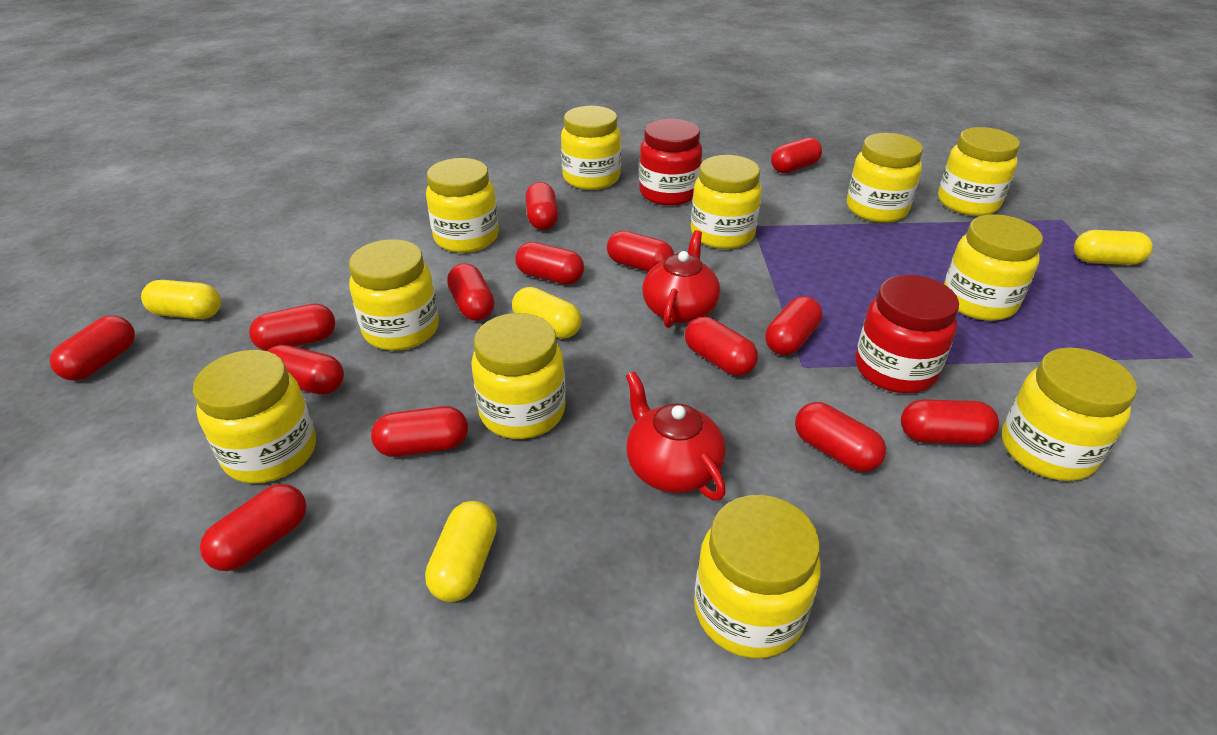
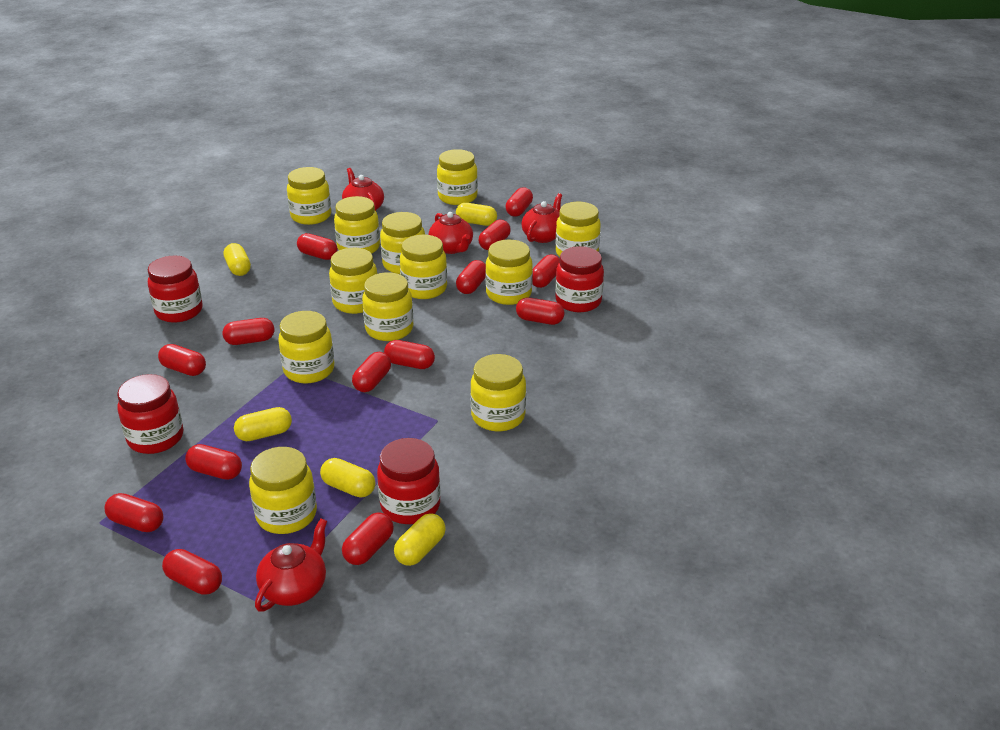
red jar: [639,119,702,206] [855,275,959,393] = 2 -> [117,374,183,454] [148,255,203,323] [377,438,440,524] [555,246,604,312] = 4
red teapot: [626,371,726,500] [642,230,720,328] = 2 -> [255,518,327,612] [342,168,384,211] [429,212,473,254] [521,193,562,243] = 4
yellow capsule: [141,280,221,319] [425,501,497,602] [512,287,582,339] [1074,230,1153,265] = 4 -> [223,243,251,276] [234,407,292,441] [320,458,376,498] [394,513,446,566] [456,203,497,226] = 5
yellow jar: [193,350,316,484] [349,239,439,351] [426,158,499,253] [471,313,566,439] [561,106,621,190] [691,155,762,249] [694,495,820,658] [847,133,923,223] [938,127,1020,216] [944,214,1043,321] [1002,347,1137,481] = 11 -> [249,447,317,534] [278,311,334,383] [287,167,331,225] [329,248,377,314] [334,196,380,254] [362,272,413,341] [380,212,425,274] [400,235,447,299] [437,149,478,205] [470,354,526,431] [485,240,533,305] [556,202,601,257] = 12

